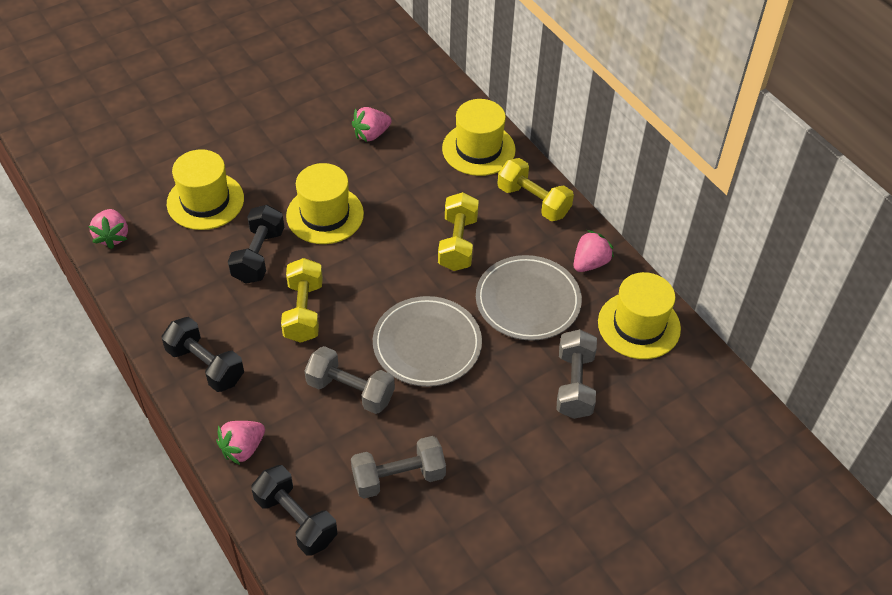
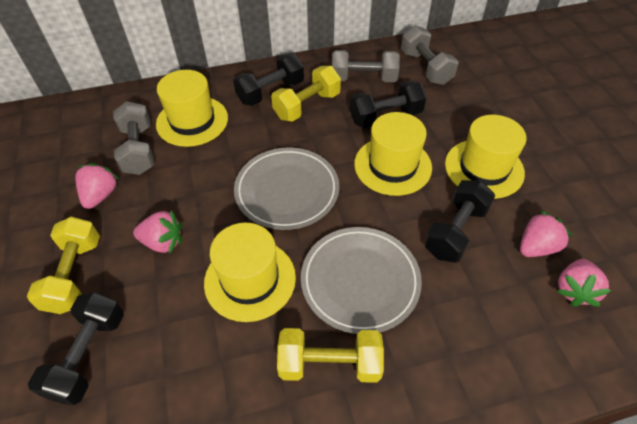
black dumbbell: [162,317,244,392] [228,205,284,283] [251,465,337,556] = 3 -> [28,293,124,405] [233,54,304,106] [350,81,426,128] [424,180,495,263] = 4

